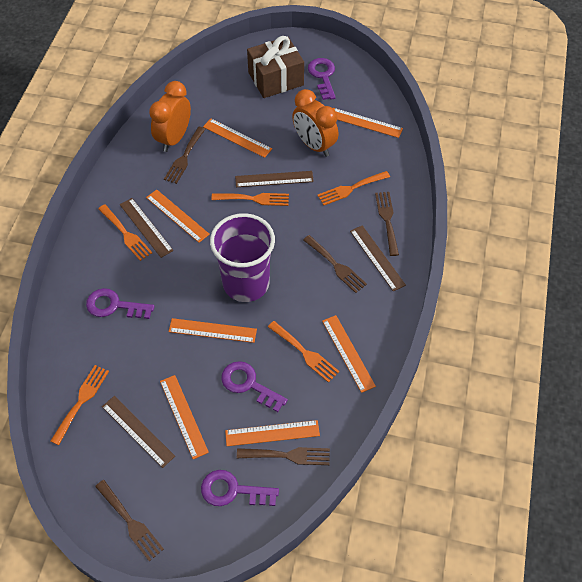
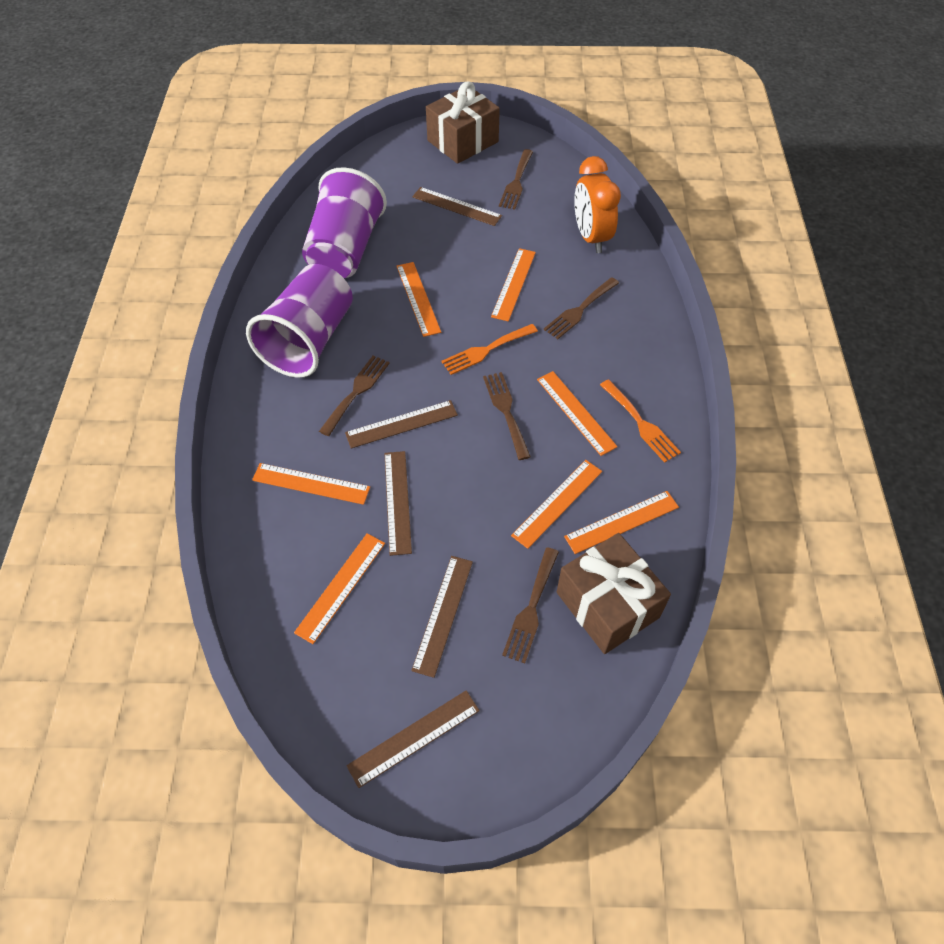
brown gift: [247,36,304,98] = 1 -> [426,81,500,164] [557,533,671,654] = 2
brown ruler: [102,396,175,468] [120,198,173,258] [235,171,314,187] [350,225,406,291] = 4 -> [345,400,458,449] [346,690,480,788] [384,451,412,556] [411,556,473,678] [412,187,502,226] = 5
orange clock: [149,81,191,152] [292,89,338,157] = 2 -> [574,156,621,253] = 1
orange fork: [50,365,109,445] [98,204,152,261] [211,193,289,206] [268,321,339,383] [317,171,390,205] = 5 -> [442,324,538,375] [600,379,681,463] = 2
purple cup: [210,213,275,302] = 1 -> [246,264,353,378] [302,167,387,278] = 2
purple key: [86,288,155,319] [201,470,279,506] [221,361,288,412] [308,58,336,100] = 4 -> none = 0

